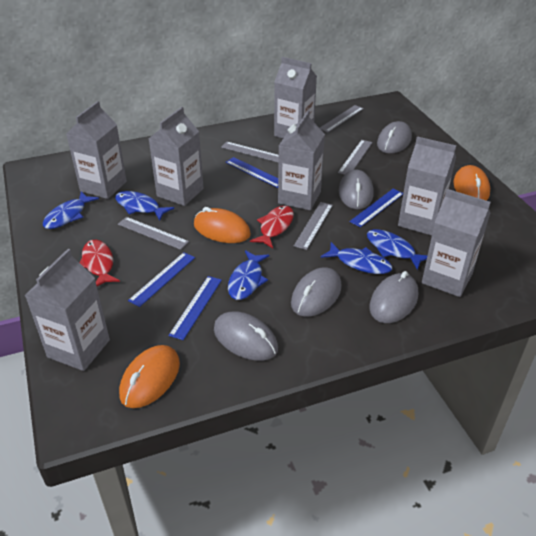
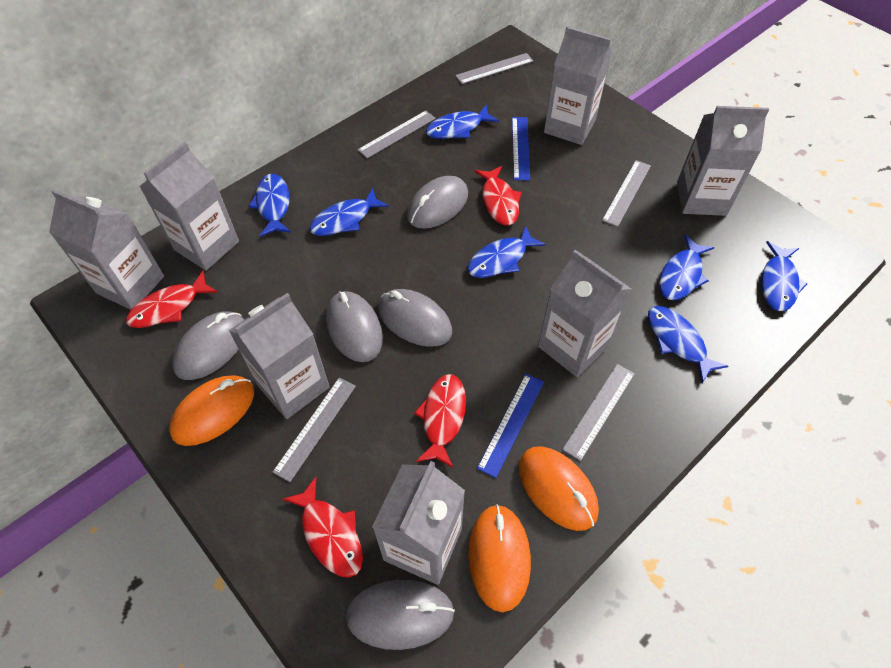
blue fish: [43,192,99,229] [115,191,174,221] [228,250,270,300] [321,242,392,274] [367,229,428,270] = 5 -> [248,174,291,237] [309,188,389,236] [426,105,499,139] [467,226,546,278] [648,306,728,383] [659,235,715,300] [761,241,808,311] = 7
blue ruler: [128,252,195,307] [168,276,222,340] [225,157,278,188] [349,189,403,227] = 4 -> [477,374,544,478] [512,117,530,180] = 2
red fish: [80,240,120,286] [250,205,294,248] = 2 -> [126,271,218,328] [283,477,363,578] [414,374,466,467] [474,166,522,225] = 4

